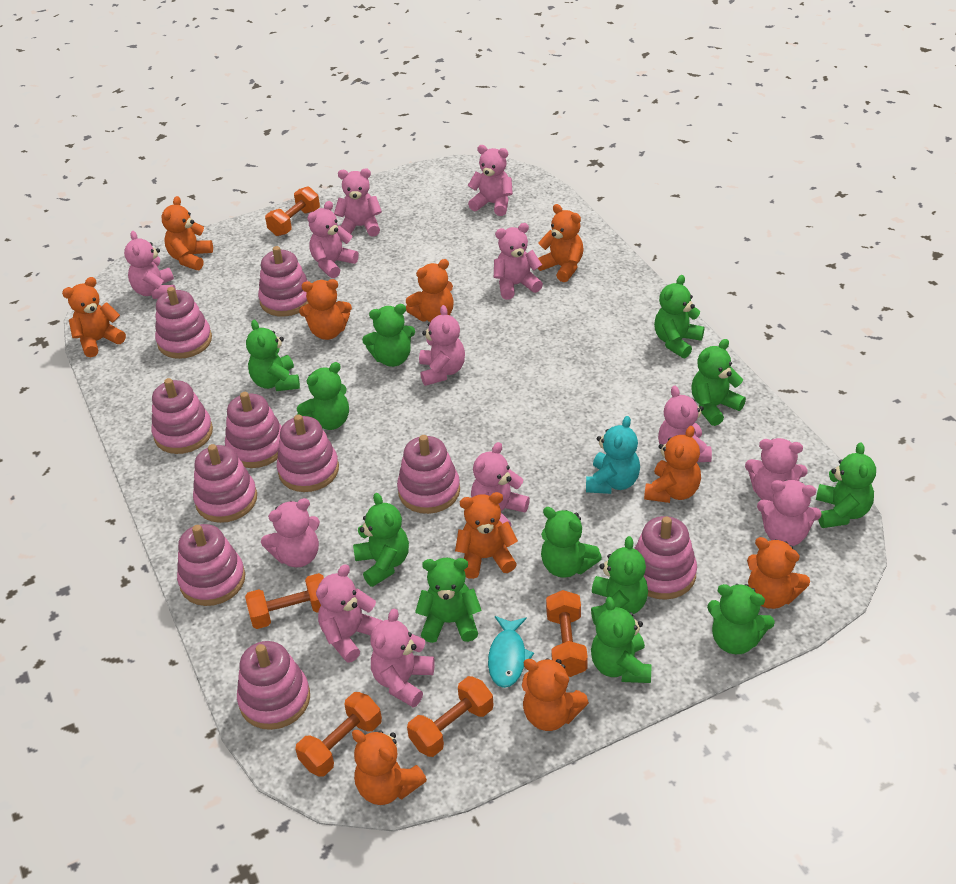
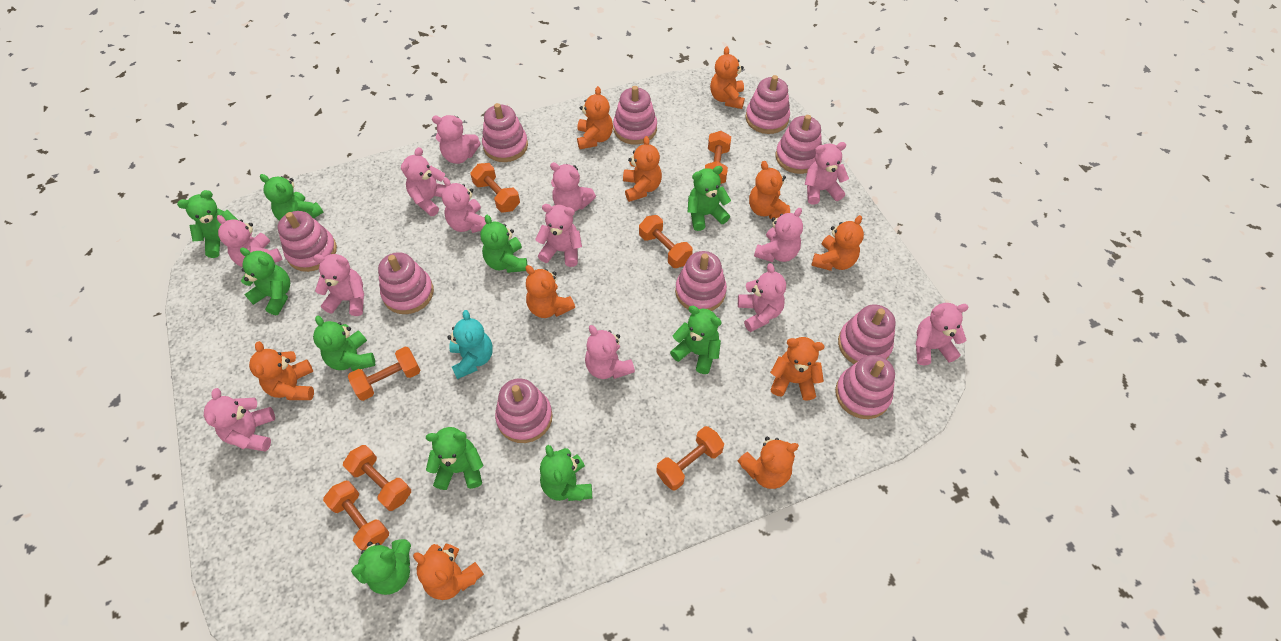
green teddy bear: [246,320,300,391] [297,362,349,430] [353,493,409,587] [362,304,415,367] [415,558,482,643] [541,507,602,578] [591,536,648,625] [591,597,651,683] [654,275,704,358] [691,339,746,426] [707,584,775,654] [816,442,876,528] = 12 -> [177,190,238,258] [240,247,290,315] [260,174,324,221] [313,316,375,371] [351,539,411,595] [426,427,483,490] [480,215,527,273] [540,445,592,501] [670,306,722,374] [688,166,731,231] = 10
orange dumbbell: [245,573,324,629] [265,186,320,236] [296,692,382,777] [407,676,493,757] [546,590,588,677] = 5 -> [323,480,389,551] [343,445,411,511] [348,347,421,401] [470,163,520,213] [639,215,693,268] [656,426,724,490] [705,131,731,184] = 7
turquoise fish: [488,616,534,688] = 1 -> none = 0

